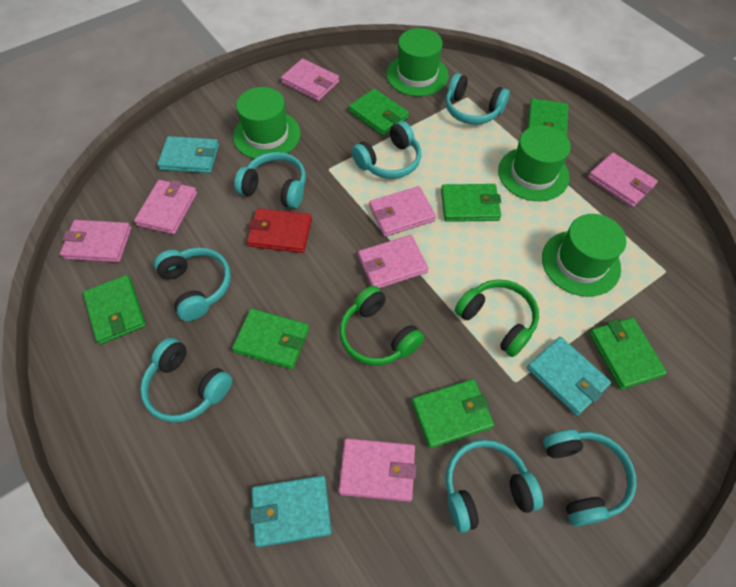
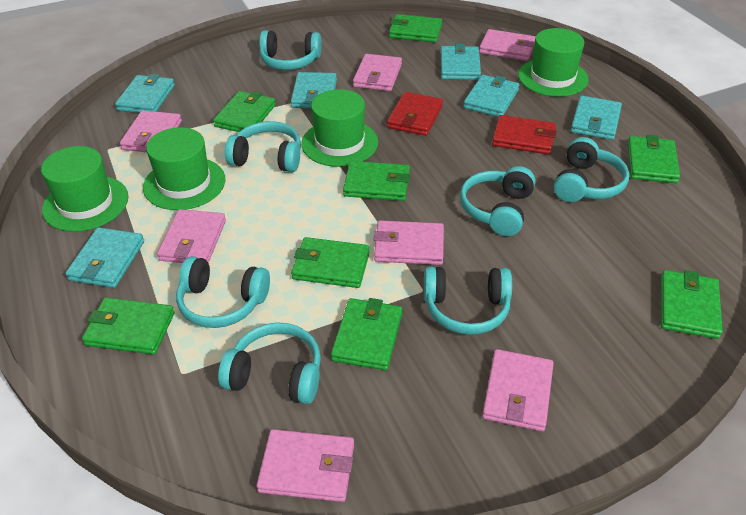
green headphones: [340,286,424,366] [455,279,539,357] = 2 -> none = 0
green wallet: [83,275,146,344] [232,308,309,369] [349,88,409,136] [412,379,494,448] [441,184,501,222] [527,98,568,136] [589,317,667,390] = 7 -> [82,297,174,355] [213,91,276,132] [291,237,370,288] [331,298,402,370] [343,161,410,201] [389,14,442,42] [628,135,680,183] [661,270,723,339] = 8
red wallet: [247,208,312,253] = 1 -> [387,92,443,136] [492,115,556,155] = 2
turquoise wallet: [157,136,219,173] [250,476,332,547] [527,337,611,416] = 3 -> [65,227,144,288] [115,74,175,113] [291,72,337,108] [441,44,481,80] [463,75,519,117] [571,96,622,140] = 6

